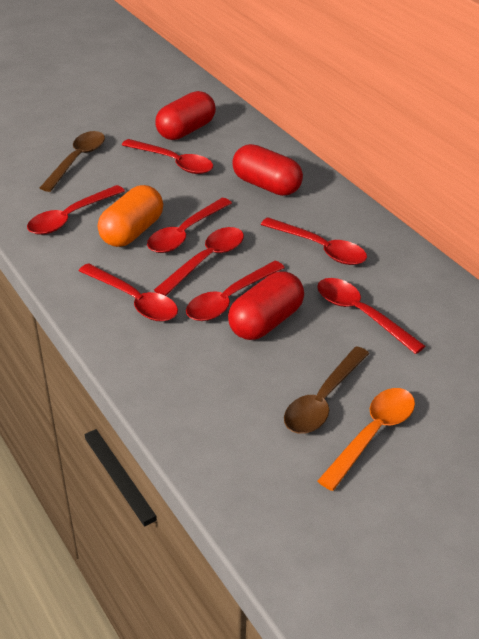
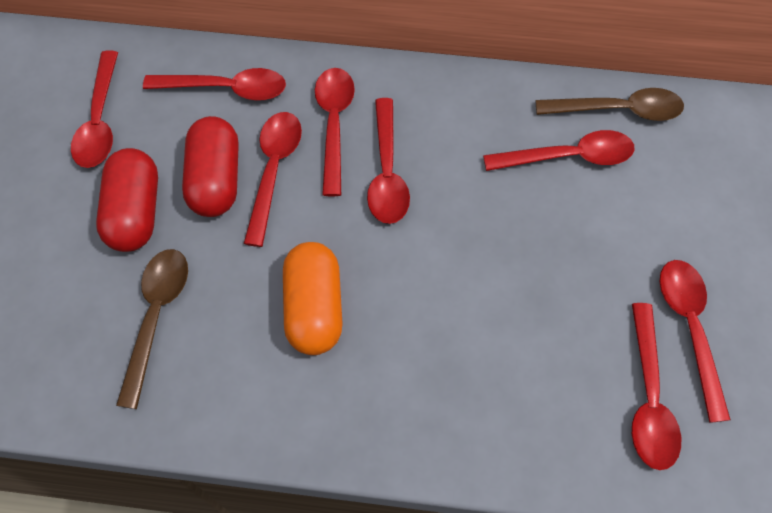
orange spoon: [318,388,415,491] = 1 -> none = 0
red capsule: [155,91,216,140] [228,272,304,340] [232,144,303,196] = 3 -> [96,148,158,252] [182,116,238,217] = 2

